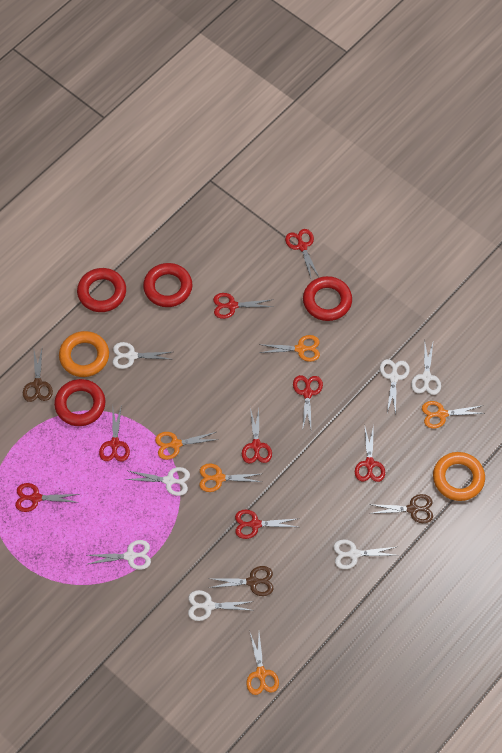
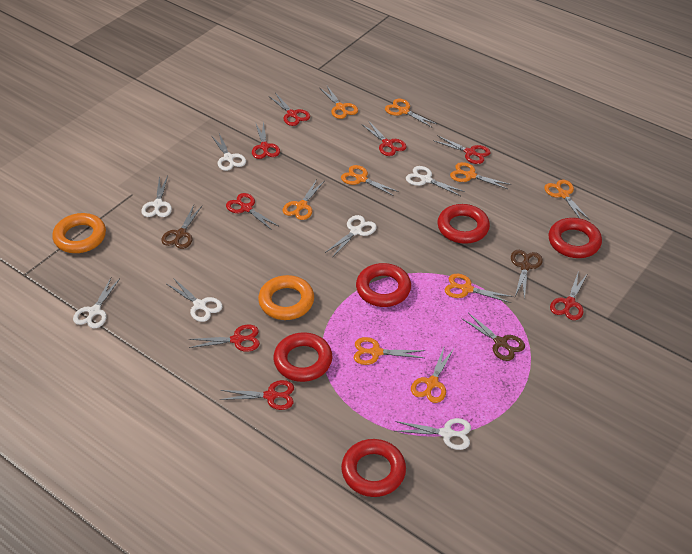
orange scissors: [155,432,219,460] [199,464,261,492] [247,633,279,695] [259,335,320,362] [422,401,484,428] = 5 -> [283,179,324,220] [320,86,358,119] [341,165,399,196] [354,337,425,365] [385,99,436,127] [411,345,454,403] [444,274,513,303] [450,162,511,189] [544,180,590,220] = 9
red ring: [54,379,106,426] [77,268,126,312] [143,263,192,307] [303,276,352,321] = 4 -> [273,332,333,382] [341,439,406,497] [356,263,411,307] [437,204,490,244] [548,218,602,258] = 5

